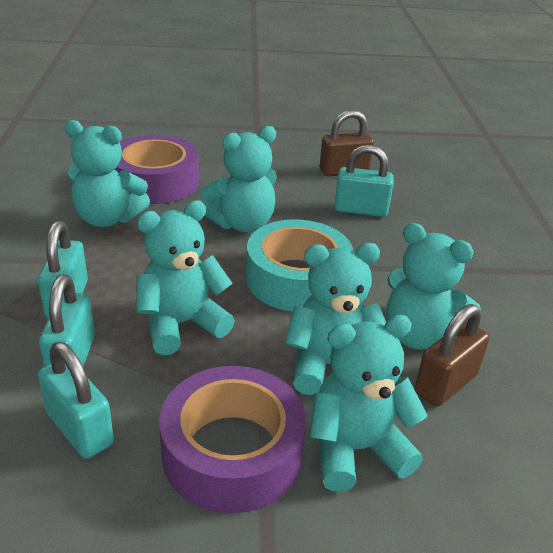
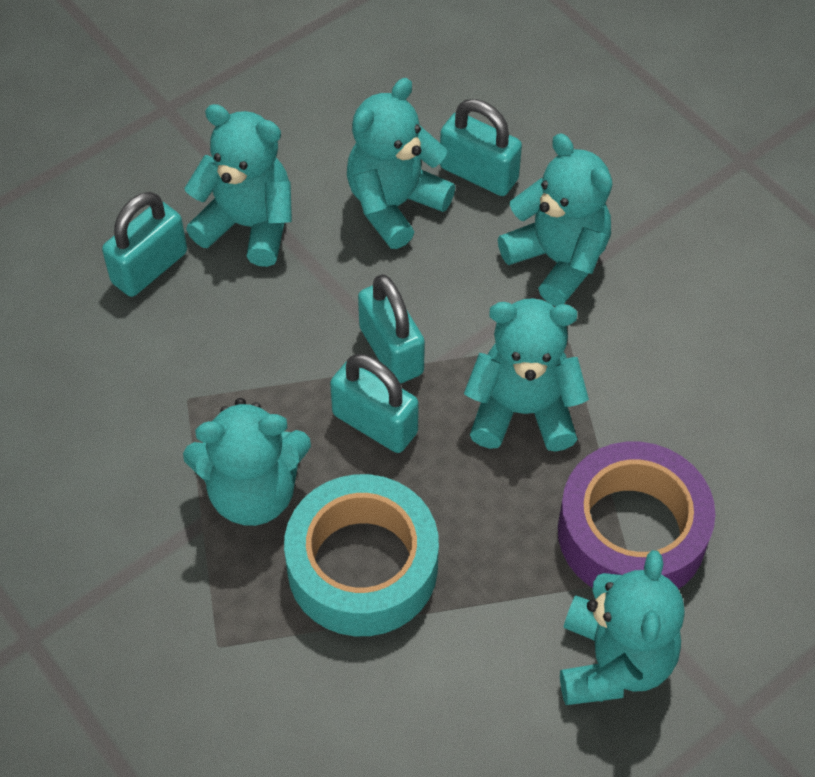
brown padlock: [320,110,374,177] [415,304,489,407] = 2 -> none = 0
purple tape: [115,135,199,204] [159,366,306,513] = 2 -> [558,442,716,589] = 1

